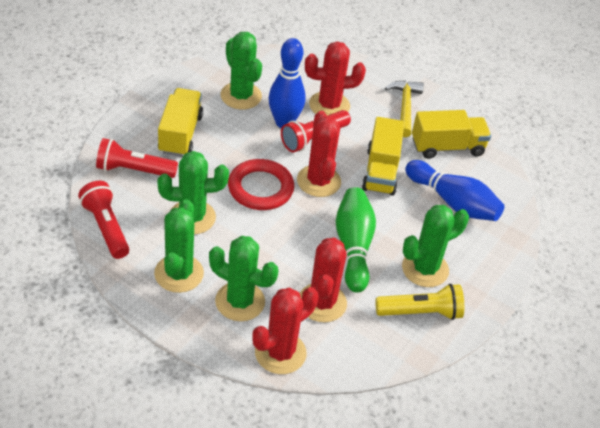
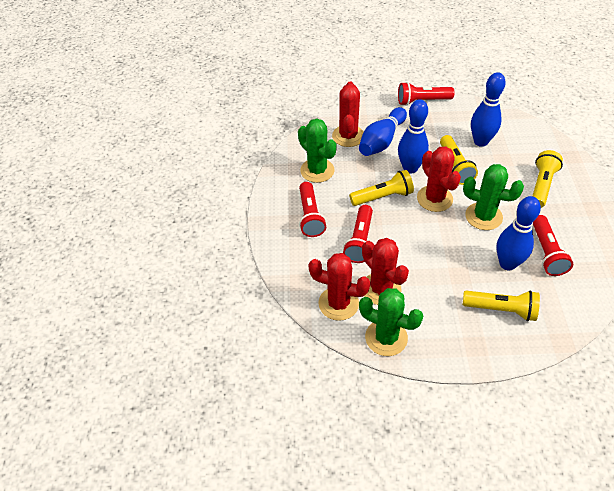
blue bowling pin: [269,38,306,128] [405,160,504,221] = 2 -> [359,107,407,156] [398,99,429,174] [471,72,506,147] [496,196,541,271] = 4
green bowling pin: [336,187,376,293] = 1 -> none = 0
green cactus: [154,199,204,293] [158,151,229,234] [209,236,279,321] [220,32,262,110] [402,205,469,287] = 5 -> [298,119,337,183] [359,288,423,356] [463,164,524,230] = 3
red flashlight: [78,181,129,259] [96,138,178,178] [281,110,351,153] = 3 -> [299,182,327,237] [343,205,373,263] [398,82,454,106] [533,215,573,276] = 4
red ring: [228,159,294,210] = 1 -> none = 0
yellow flashlight: [375,284,464,320] = 1 -> [349,170,414,206] [440,135,478,185] [463,290,540,321] [533,150,563,208] = 4
yellow hammer: [385,81,424,137] = 1 -> none = 0
yellow truck: [158,88,203,157] [362,117,404,196] [412,110,491,159] = 3 -> none = 0

